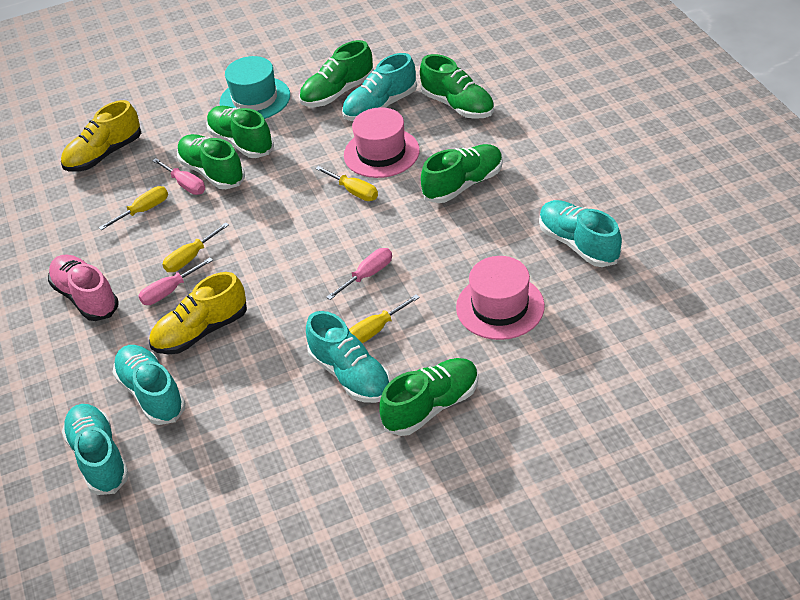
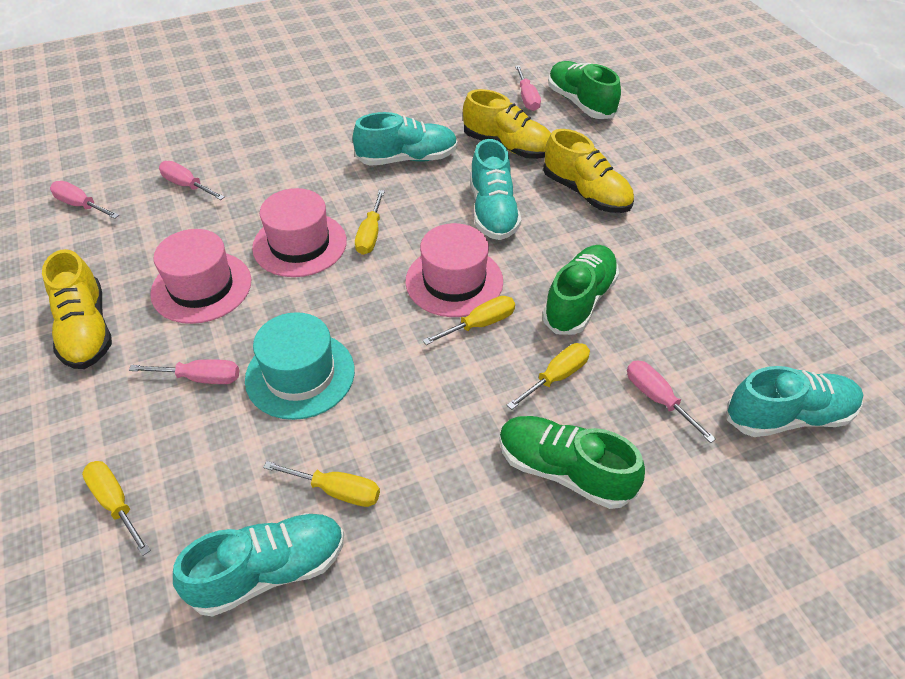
green shoe: [177,134,245,189] [206,106,274,158] [299,40,374,107] [379,358,479,436] [420,54,494,119] [421,144,503,203] = 6 -> [499,416,645,509] [542,245,619,335] [548,61,621,119] = 3
pink hat: [344,107,420,178] [456,256,545,340] = 2 -> [150,229,251,324] [252,188,347,277] [405,223,503,317] = 3
pink screwdriver: [138,258,213,305] [152,158,205,195] [326,248,392,300] = 3 -> [50,181,119,219] [129,359,239,384] [159,161,225,200] [515,65,541,111] [627,360,716,443] = 5
pink shoe: [48,254,119,321] = 1 -> none = 0
turquoise shoe: [62,404,129,495] [113,345,186,425] [306,311,391,403] [342,53,417,121] [539,200,622,267] = 5 -> [173,513,344,617] [353,112,458,166] [470,139,521,240] [727,366,863,437] = 4
yellow screwdriver: [98,186,168,230] [162,222,229,272] [315,166,378,201] [349,294,420,343] = 4 -> [82,461,151,556] [263,461,380,507] [355,190,385,255] [423,296,515,345] [507,343,590,410] = 5
yellow shoe: [61,100,141,172] [149,272,247,354] = 2 -> [42,249,112,369] [463,89,551,159] [543,129,634,213] = 3

